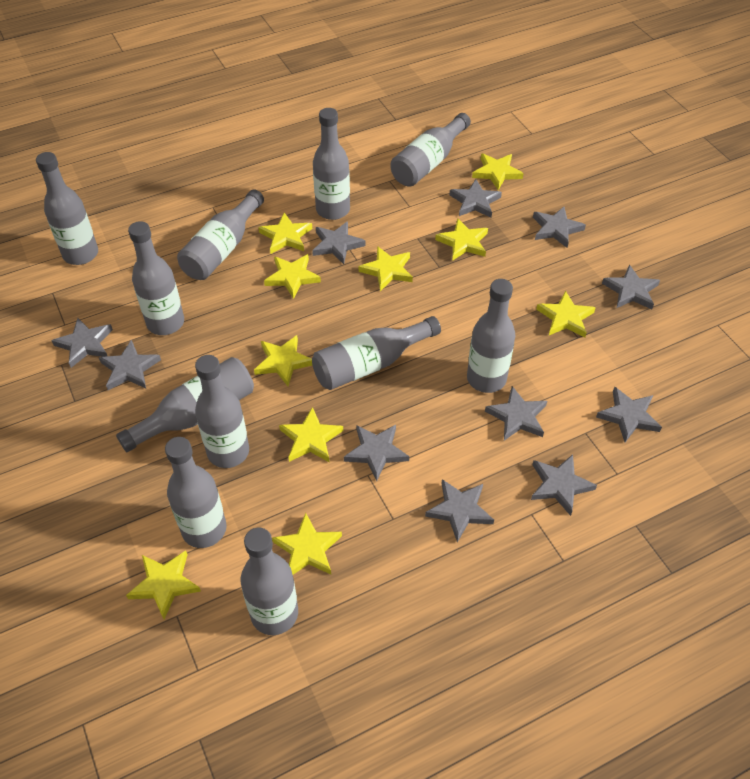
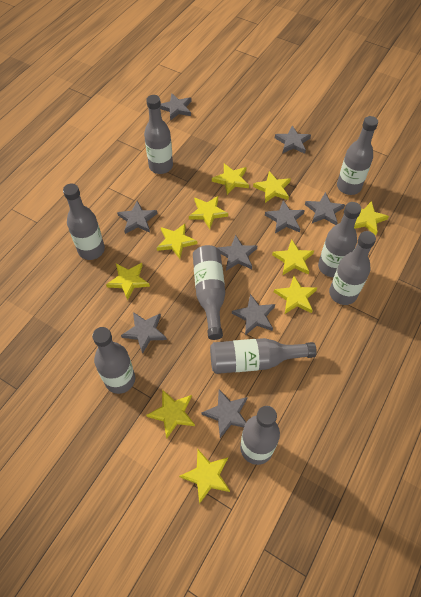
grey bottle: [36,152,98,265] [116,357,254,452] [128,221,184,335] [165,437,227,548] [177,189,264,280] [195,355,249,468] [241,528,298,635] [312,316,441,390] [313,108,350,220] [390,113,471,187] [467,279,515,393] = 11 -> [63,184,105,260] [92,327,135,394] [144,95,173,174] [193,245,225,340] [210,338,317,374] [240,406,280,465] [318,202,361,277] [329,231,376,305] [337,116,378,195] = 9
grey star: [51,318,113,368] [99,340,161,390] [312,221,366,264] [344,425,409,481] [425,479,494,542] [450,179,502,218] [485,386,547,440] [531,454,597,516] [533,207,586,248] [596,387,662,442] [602,265,660,309] = 11 -> [117,201,157,234] [121,312,167,354] [160,93,192,121] [201,389,248,438] [218,235,258,271] [232,294,275,335] [265,200,305,233] [275,126,311,154] [305,192,345,225] = 9

